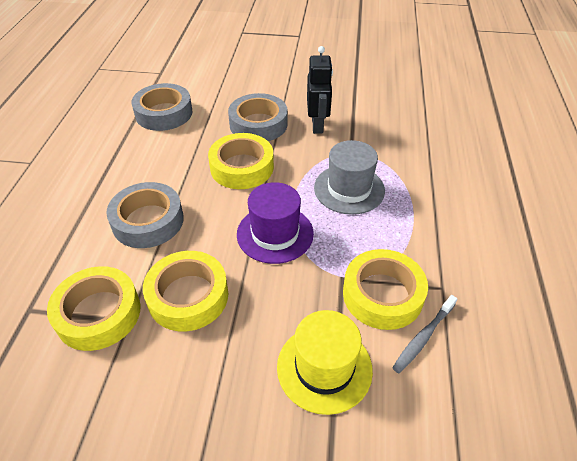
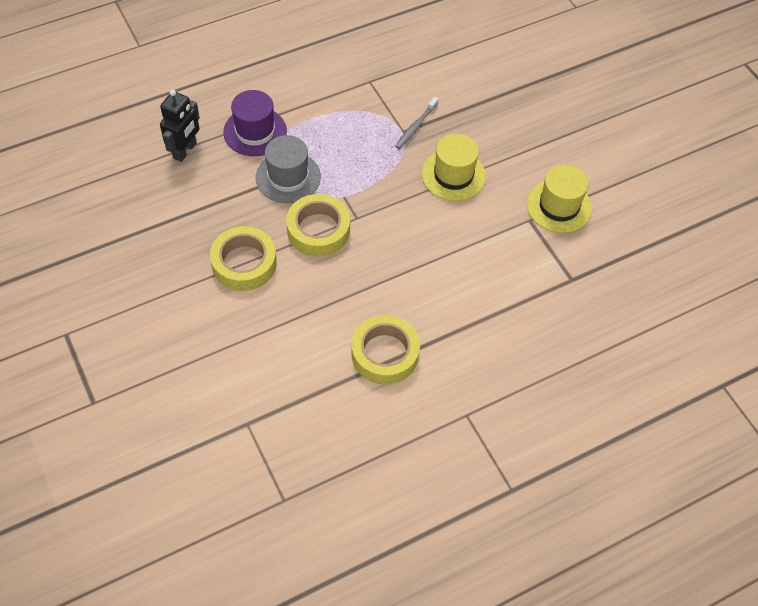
grey tape: [106,182,184,248] [131,83,192,131] [228,93,288,141] = 3 -> none = 0
yellow hat: [277,310,373,415] = 1 -> [422,134,486,201] [527,165,592,233] = 2
yellow tape: [47,266,140,351] [143,251,228,331] [208,133,274,189] [343,249,428,330] = 4 -> [210,226,277,291] [286,194,350,257] [351,315,420,384] = 3

